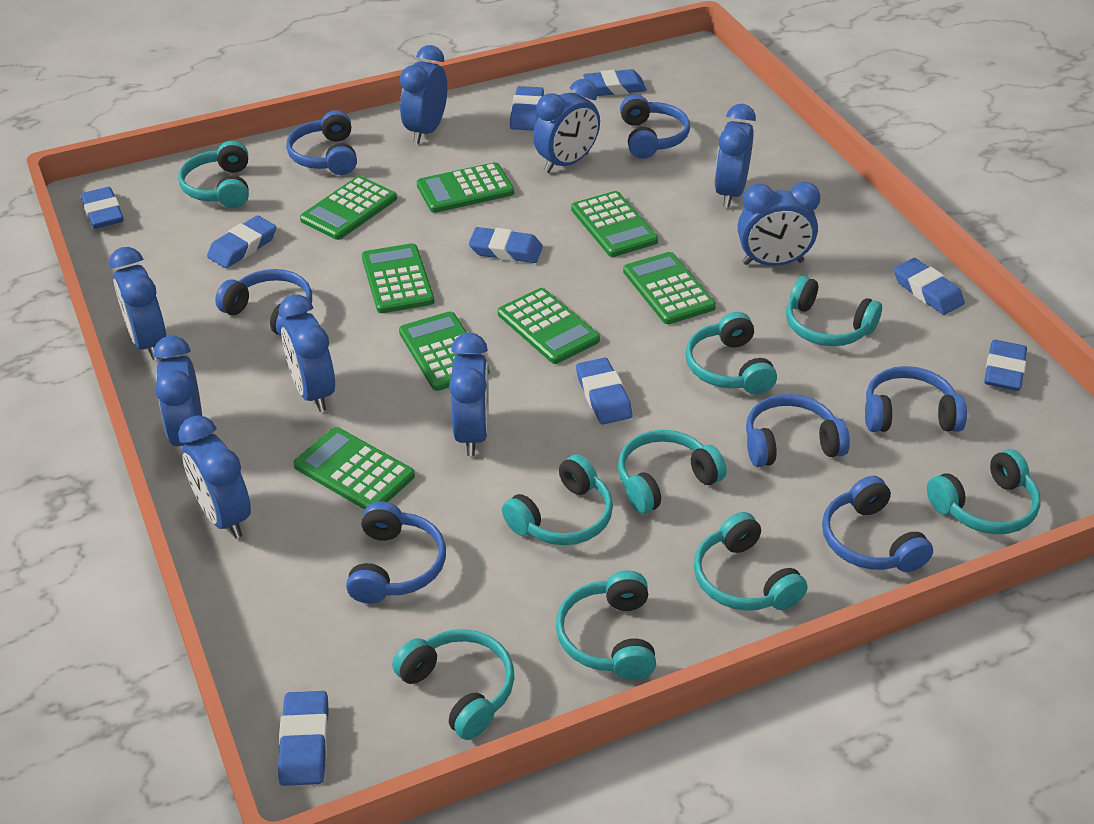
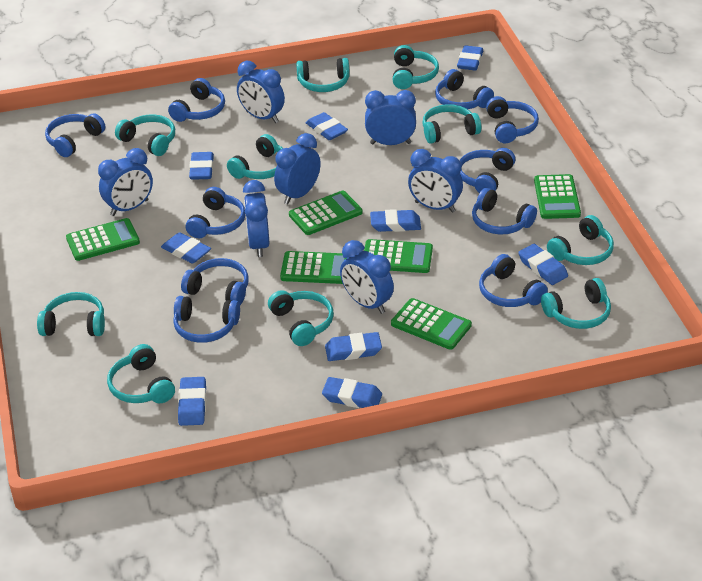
blue clock: [109,247,166,360] [154,336,202,446] [178,415,251,539] [279,294,335,412] [400,45,447,144] [449,333,489,456] [533,79,600,173] [714,104,756,207] [738,182,820,266] = 9 -> [98,148,153,216] [237,61,285,123] [243,180,269,257] [274,133,321,204] [340,240,394,314] [365,90,416,145] [408,149,463,213] = 7
blue headphones: [215,269,312,336] [286,110,357,175] [346,501,446,604] [620,95,690,159] [746,394,850,467] [822,476,933,572] [865,366,967,432] = 7 -> [45,113,105,157] [168,78,225,122] [173,296,240,343] [181,258,249,305] [186,187,245,238] [435,69,494,109] [460,148,515,193] [472,188,537,235] [479,254,548,307] [486,96,539,143] = 10
green calculator: [294,427,415,510] [300,176,397,240] [362,243,434,313] [399,311,490,391] [417,162,514,213] [498,288,600,364] [571,191,658,257] [623,252,716,324] = 8 -> [66,218,140,261] [280,251,346,284] [289,191,363,235] [364,239,433,273] [391,298,472,350] [534,174,581,219] = 6
turquoise headphones: [178,141,249,208] [392,629,514,740] [502,454,613,545] [556,571,656,680] [618,430,727,514] [685,312,777,394] [694,512,807,611] [786,276,882,346] [927,449,1041,534] = 9 -> [37,292,105,336] [107,344,175,403] [115,114,175,156] [227,134,283,179] [268,290,334,346] [296,58,350,92] [393,45,439,89] [423,104,481,144] [541,278,611,329] [547,215,614,265] = 10

